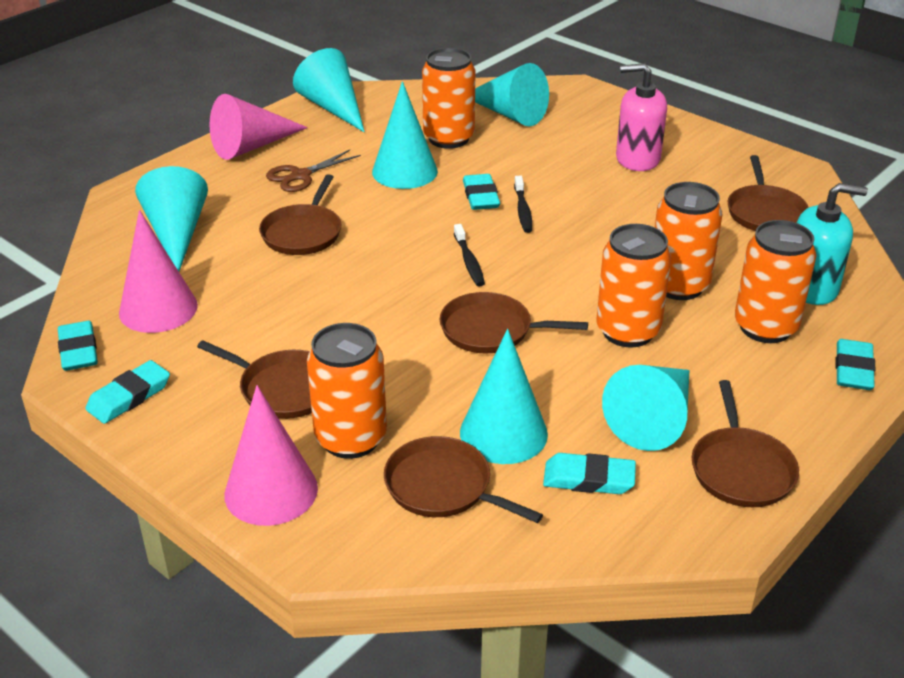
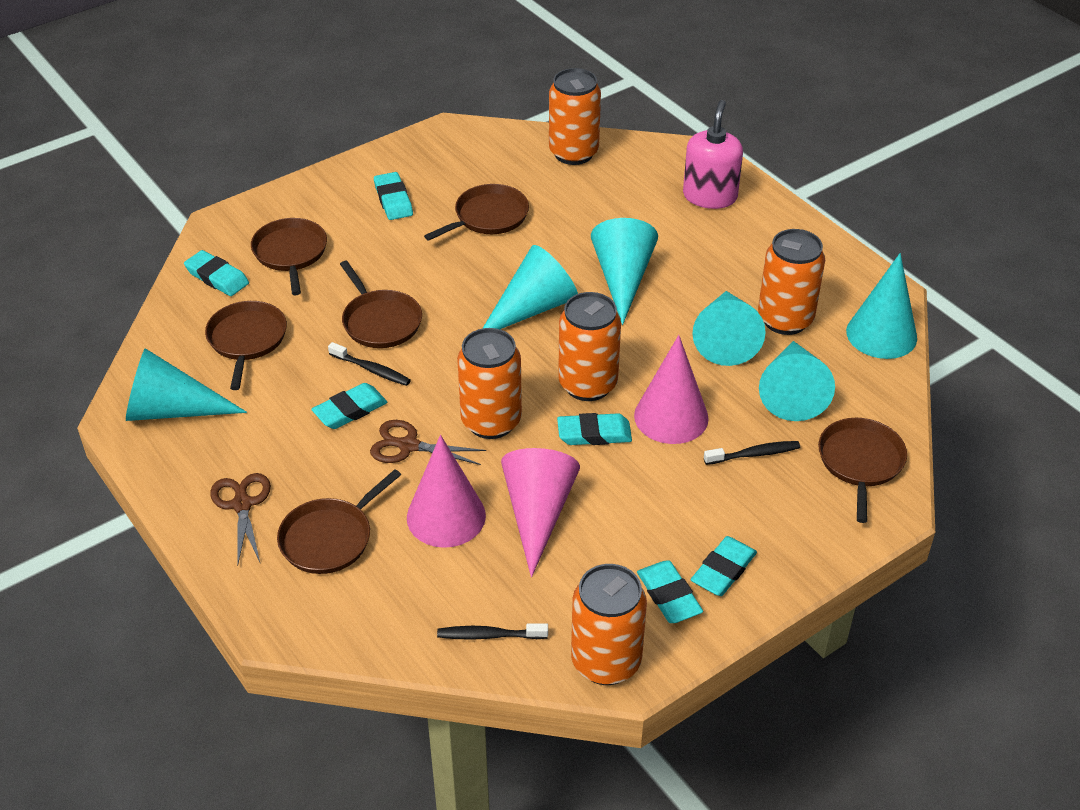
black toothbrush: [454,224,485,286] [514,176,532,233] = 2 -> [328,342,411,386] [437,623,548,640] [704,441,800,465] = 3
brown scissors: [266,150,361,192] = 1 -> [210,473,271,563] [370,420,486,465] = 2
turquoise eraser: [58,321,98,371] [85,360,170,424] [463,174,500,210] [543,453,636,494] [836,339,875,390] = 5 -> [184,250,249,296] [311,383,388,429] [374,172,413,220] [557,413,632,445] [637,560,703,623] [691,536,757,596] = 6
turquoise soap dispenser: [797,183,868,305] = 1 -> none = 0

